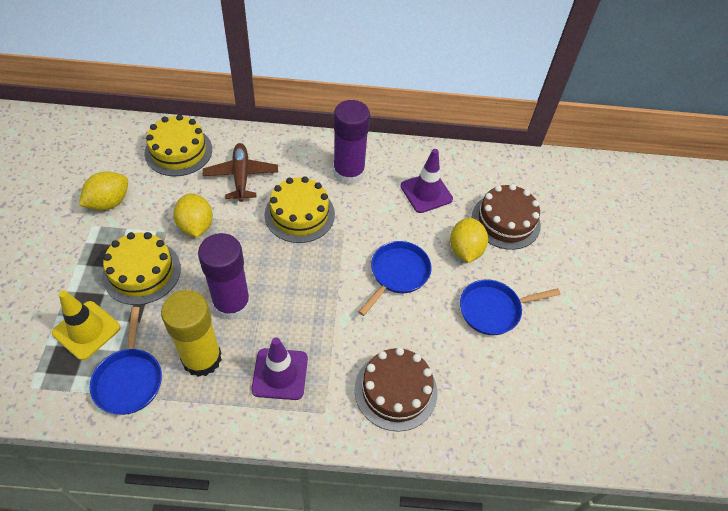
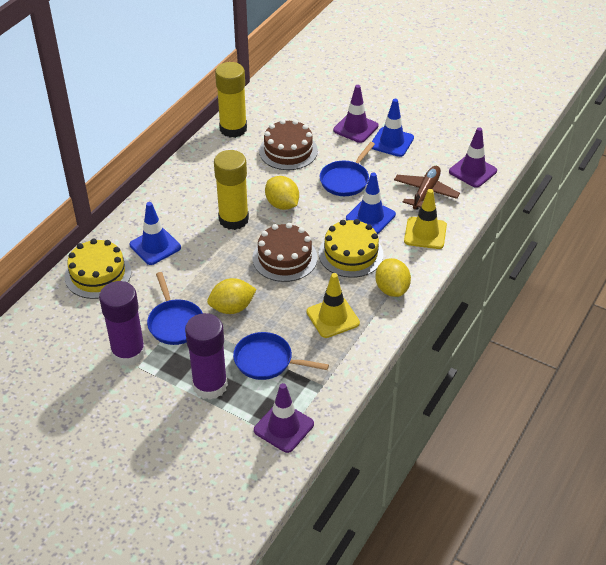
blue traffic cone: none = 0 -> [129,202,181,265] [346,173,396,234] [371,99,414,157] = 3
purple traffic cone: [251,337,308,400] [401,149,453,213] = 2 -> [254,383,314,453] [333,85,378,143] [449,127,497,188] = 3
yellow cake: [102,232,181,305] [144,115,212,176] [264,177,335,243] = 3 -> [65,239,131,299] [319,219,384,278] = 2
yellow glue stick: [161,290,222,377] = 1 -> [214,150,249,230] [215,62,247,138] = 2
yellow traffic cone: [52,290,121,360] = 1 -> [307,273,360,338] [404,189,447,249] = 2

